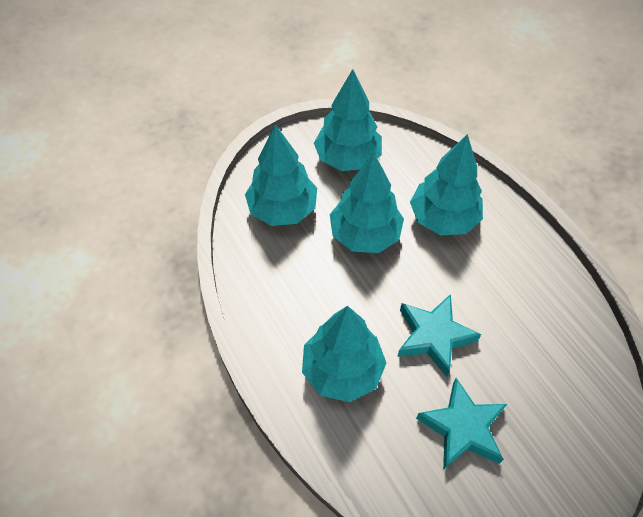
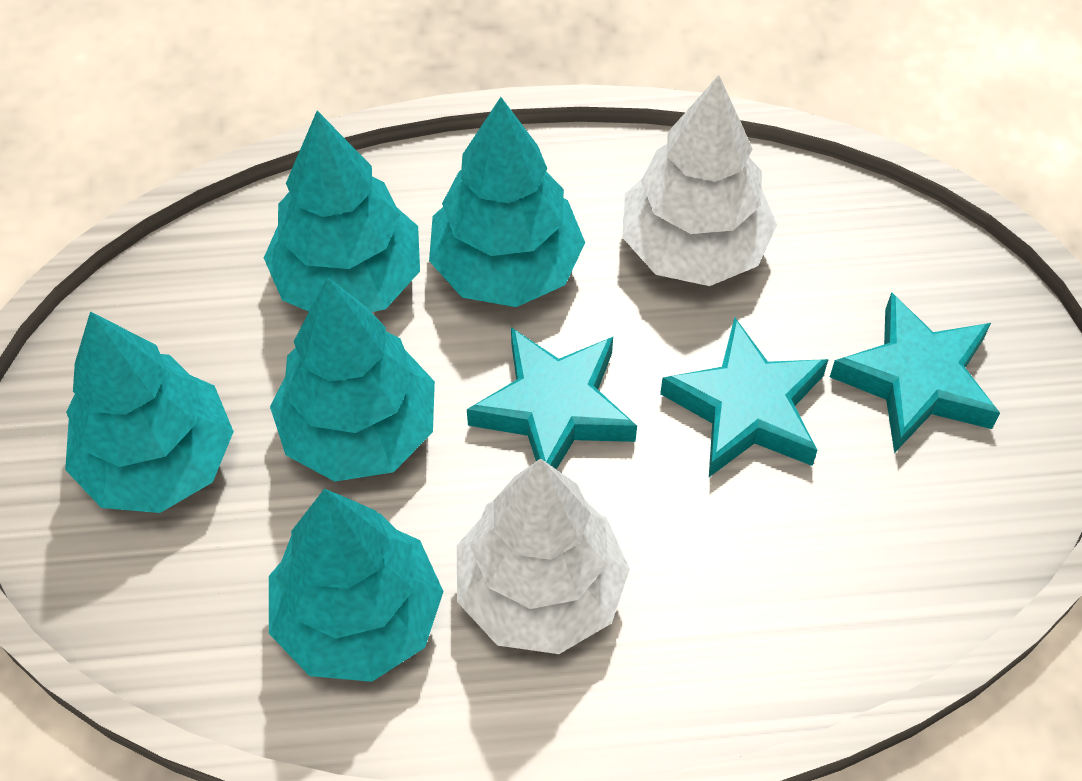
turquoise star: [397,294,481,377] [416,378,507,470] = 2 -> [467,327,637,470] [660,317,829,477] [830,292,1000,453] = 3
white tree: none = 0 -> [457,458,630,654] [622,75,777,286] = 2

